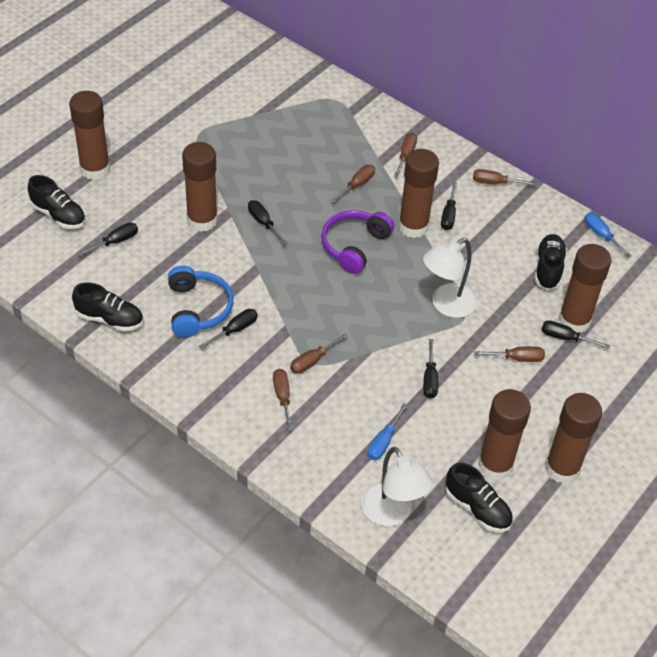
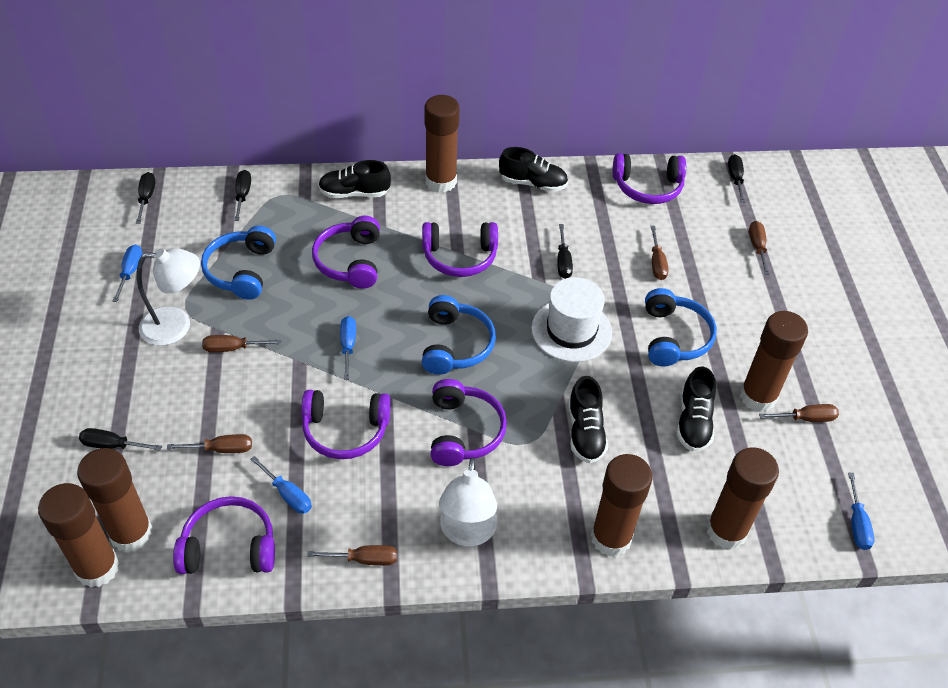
black screwdriver: [78,222,138,256] [199,309,258,349] [248,200,287,245] [423,339,438,399] [441,182,457,230] [541,320,610,349] = 6 -> [79,428,162,451] [136,172,155,224] [234,170,251,221] [557,224,573,279] [728,154,745,203] = 5
blue headphones: [168,266,234,337] = 1 -> [201,226,276,300] [422,295,496,375] [645,288,717,366] = 3
blue screwdriver: [367,403,408,460] [584,213,631,258] = 2 -> [112,244,142,302] [250,456,312,514] [340,316,356,380] [848,473,874,550] = 4
purple headphones: [321,210,394,274] = 1 -> [173,496,275,574] [301,390,391,459] [312,216,380,289] [422,222,498,277] [431,379,507,466] [613,153,686,204] = 6
white hat: none = 0 -> [531,277,612,362] = 1

